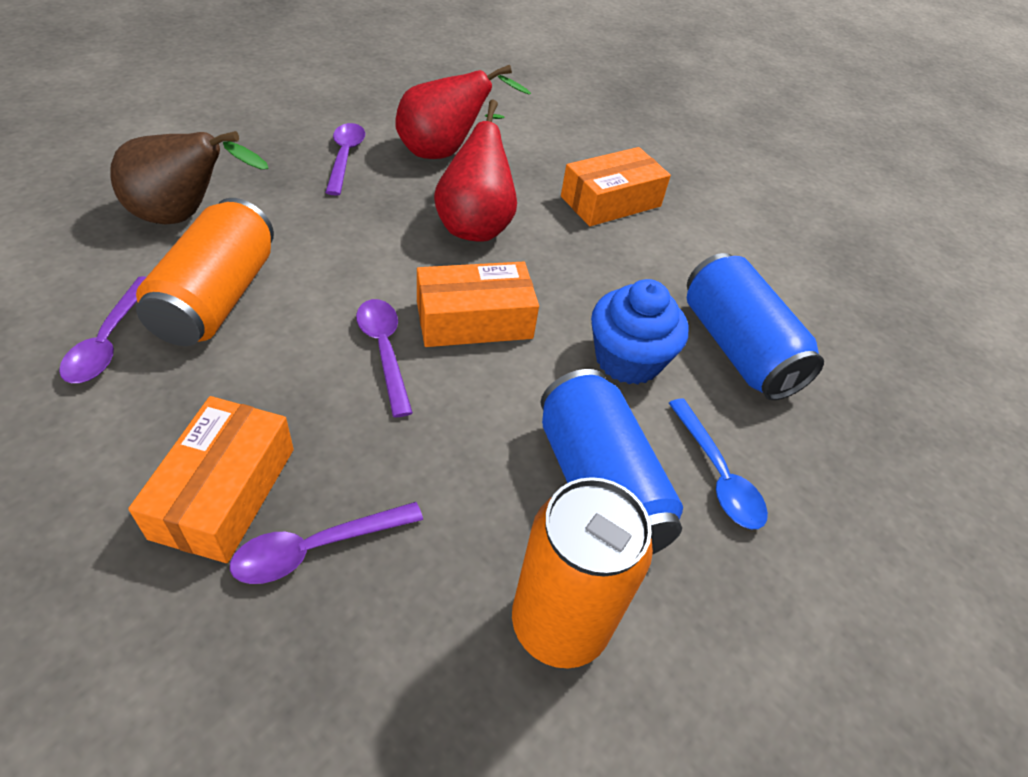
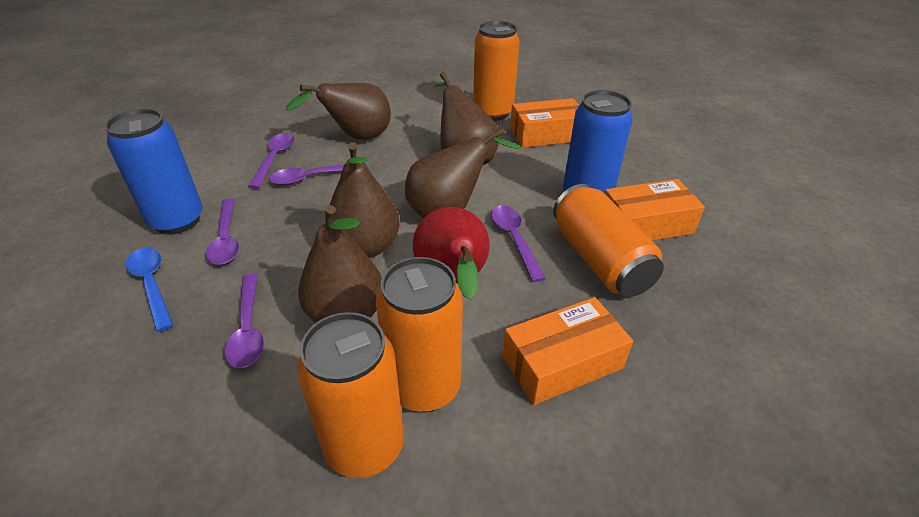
blue cupcake: [591,279,689,385] = 1 -> none = 0
brown pear: [110,131,268,225] = 1 -> [286,83,391,140] [298,205,382,323] [325,142,400,258] [405,128,521,218] [435,72,499,165] = 5
orange can: [136,198,274,346] [512,477,653,668] = 2 -> [297,312,404,478] [376,257,463,413] [473,21,519,121] [553,184,664,297] = 4
purple spoon: [59,276,146,383] [230,502,423,584] [325,123,365,196] [356,299,413,417] = 4 -> [206,198,239,265] [224,274,264,368] [248,133,294,189] [269,163,367,185] [491,205,546,282] = 5
red pear: [396,65,531,159] [434,100,517,241] = 2 -> [413,207,490,300] = 1

